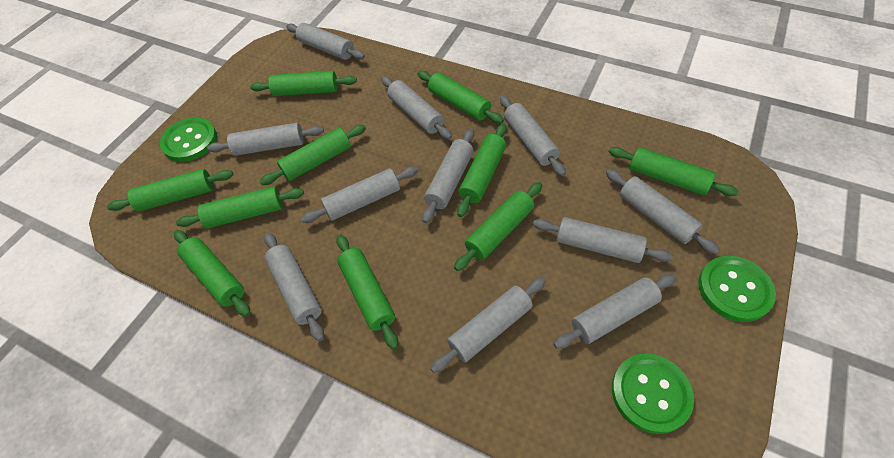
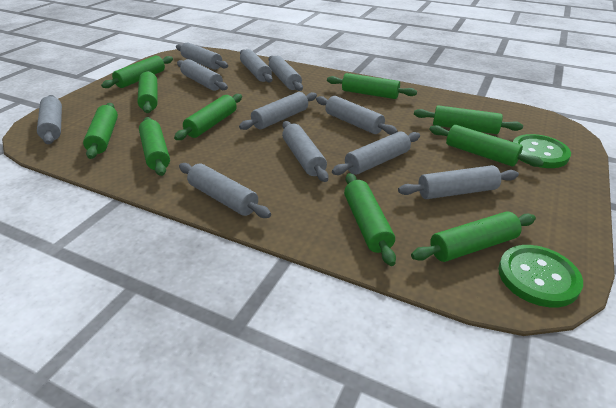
green button: [160,117,217,162] [612,353,694,434] [698,256,776,322] = 3 -> [498,245,583,307] [513,134,571,168] = 2

